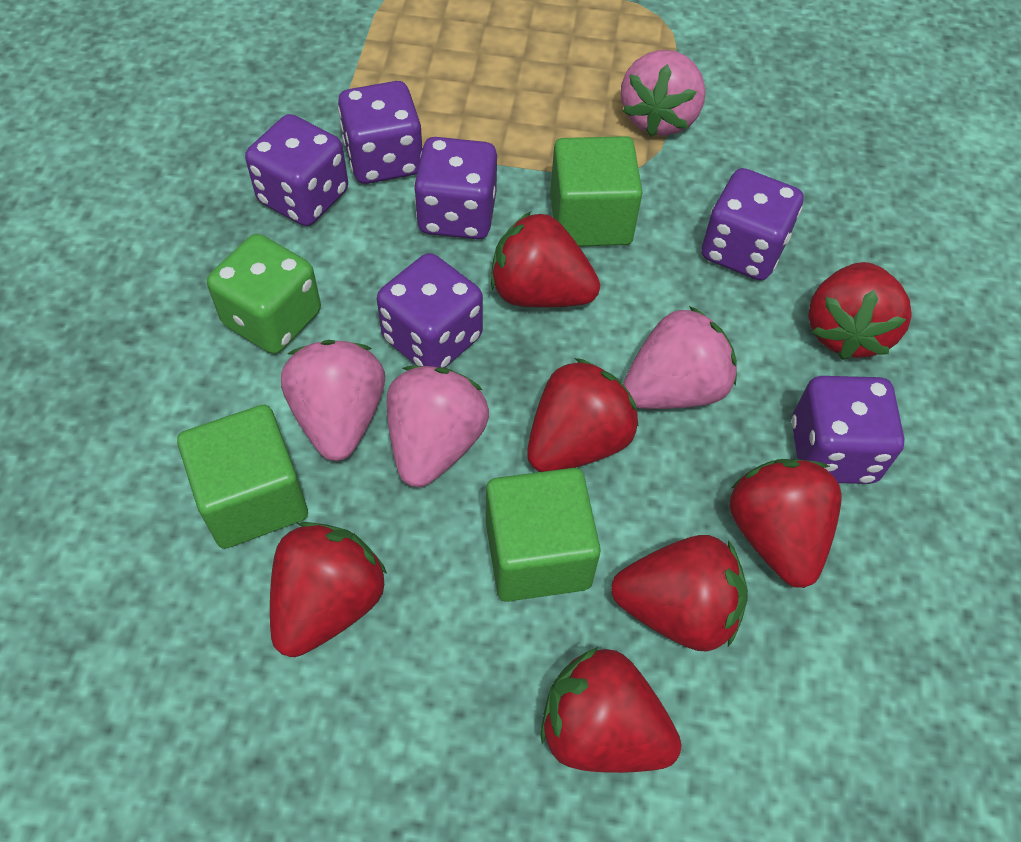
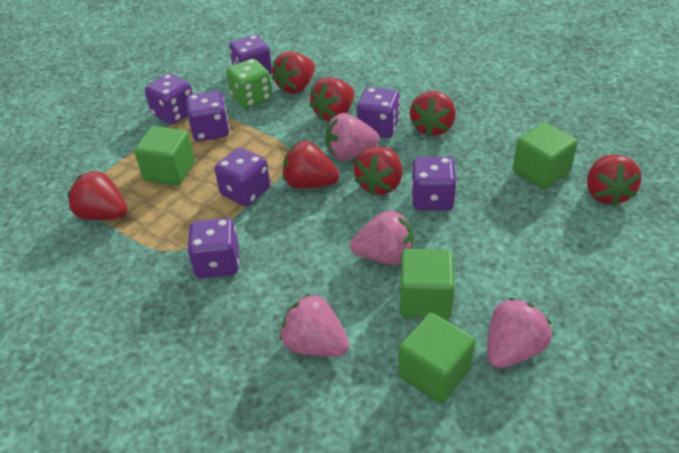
green cube: [177,405,308,549] [486,468,601,602] [550,136,642,247] = 3 -> [134,126,195,186] [398,313,475,404] [400,249,455,319] [513,122,578,190] = 4
purple dice: [245,114,348,226] [338,81,422,184] [377,253,483,368] [414,137,497,239] [702,168,803,281] [792,376,904,484] = 6 -> [145,74,193,125] [186,91,229,141] [187,218,239,278] [214,148,270,207] [229,35,272,74] [357,87,400,138] [411,157,456,210] = 7

